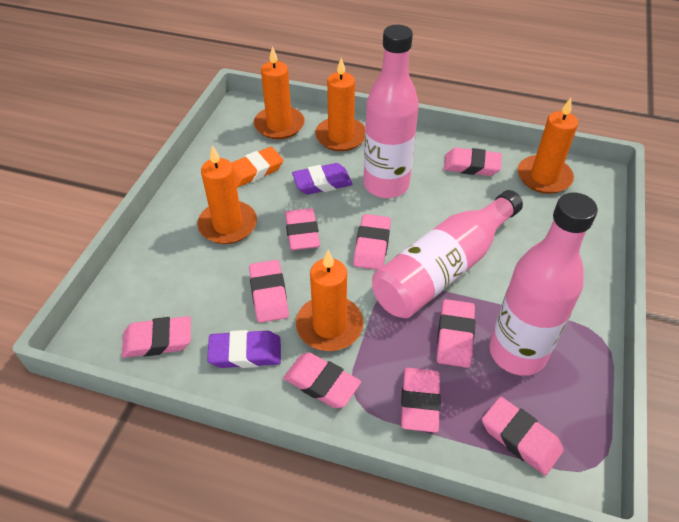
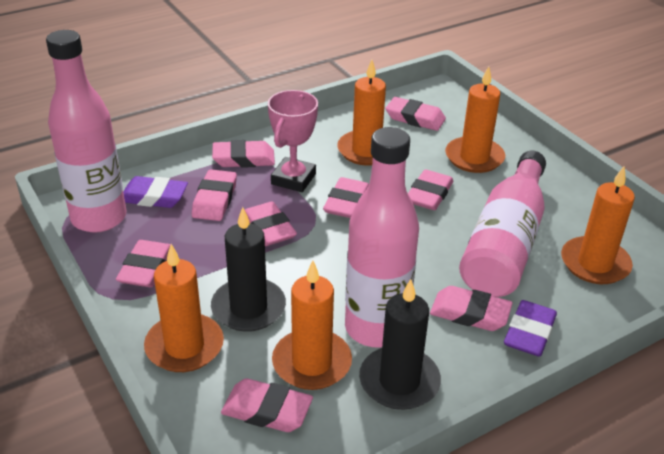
black candle: none = 0 -> [211,207,286,332] [359,279,441,410] = 2
orange eraser: [232,147,283,188] = 1 -> none = 0
pink trophy: none = 0 -> [268,90,318,192] = 1

